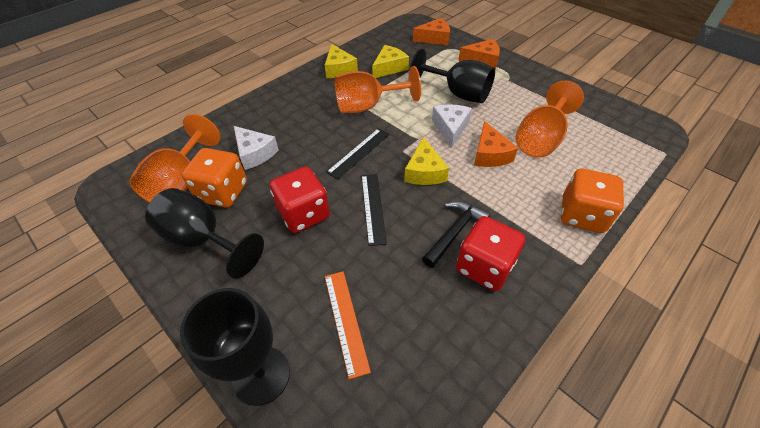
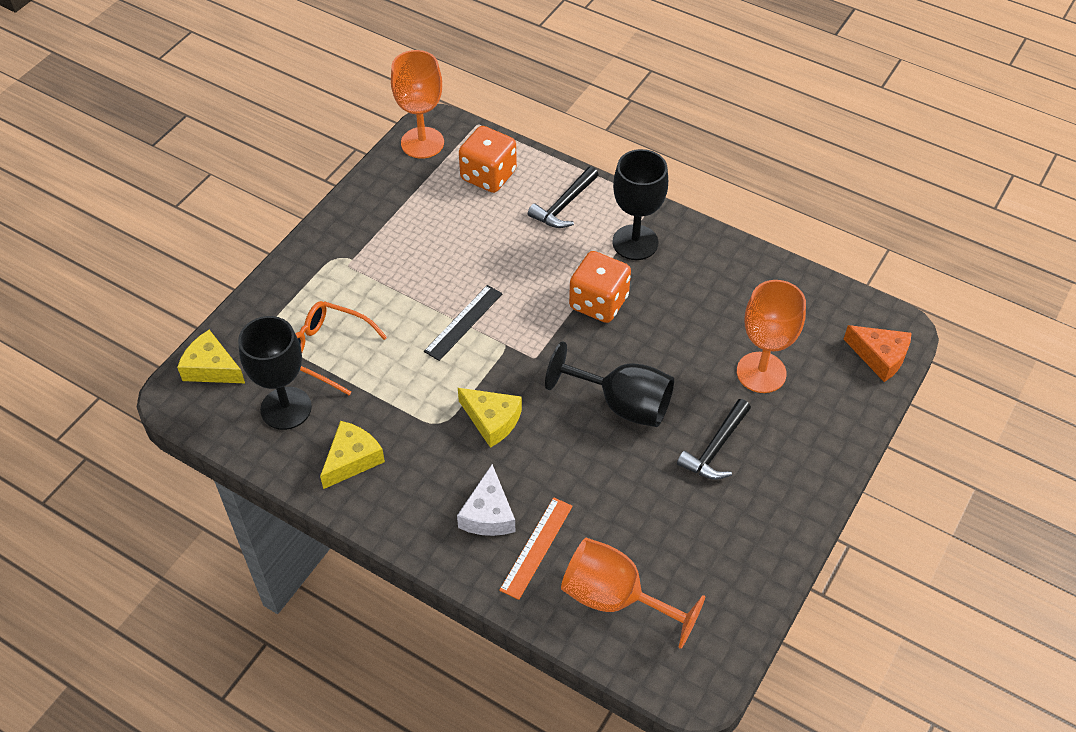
black hammer: [422,201,490,268] = 1 -> [528,166,599,228] [677,399,751,480] = 2
black ruler: [326,129,389,179] [361,174,387,246] = 2 -> [424,285,503,361] = 1
orange cheese: [413,18,450,45] [458,39,500,69] [474,121,518,167] = 3 -> [844,325,911,382] = 1
orange glasses: none = 0 -> [295,301,387,395] = 1
red dice: [270,167,330,233] [456,216,525,291] = 2 -> none = 0
white cheese: [234,126,279,170] [432,104,472,148] = 2 -> [457,464,515,536] = 1

